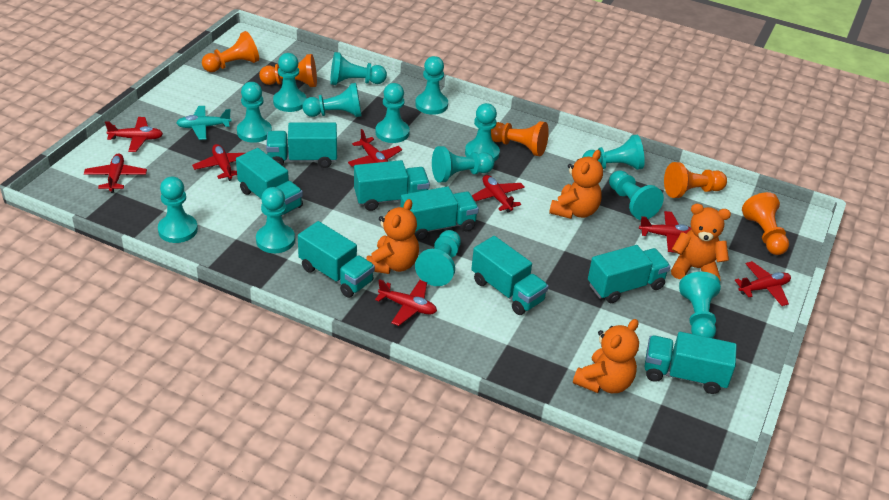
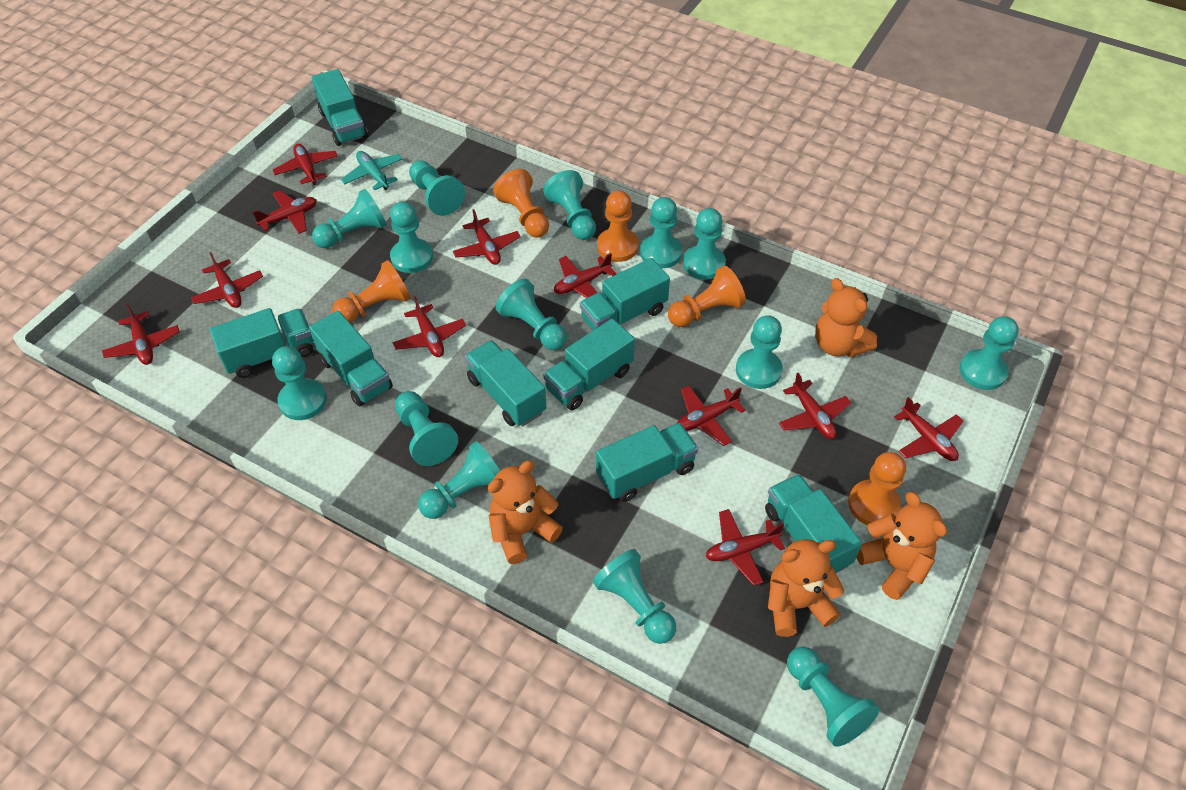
red plane: [84,153,147,193] [105,117,163,152] [192,144,245,181] [348,129,402,167] [375,279,437,326] [472,175,525,213] [639,211,691,253] [735,261,791,306] = 8 -> [102,304,180,365] [191,252,263,308] [252,190,317,234] [273,144,338,185] [393,296,466,357] [453,209,521,265] [554,253,616,298] [677,385,745,446] [706,509,785,586] [779,373,851,439] [894,397,963,461] = 11

